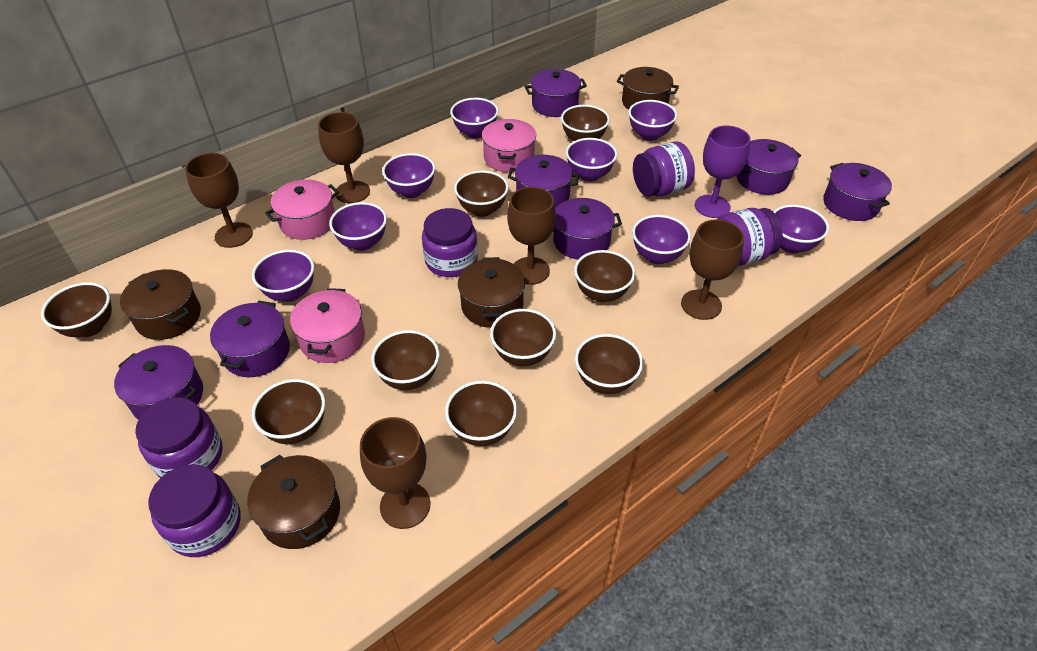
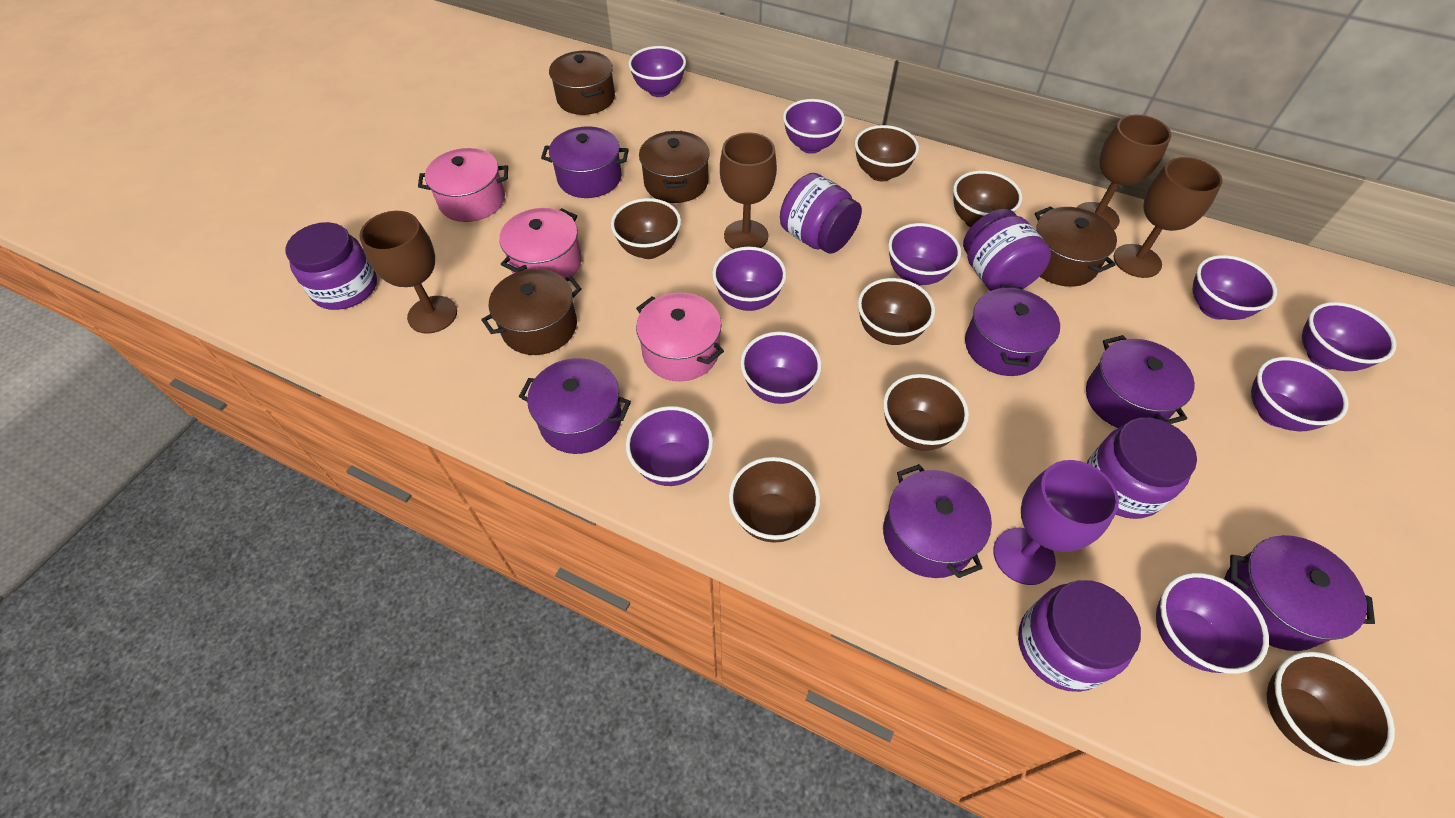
brown bowl: [41,282,112,337] [252,379,325,444] [371,330,440,390] [445,380,517,446] [454,170,509,217] [490,309,556,366] [561,105,610,141] [574,250,635,302] [575,334,643,394] = 9 -> [611,198,681,259] [729,457,820,543] [855,125,919,182] [858,278,935,345] [883,374,969,451] [953,171,1022,227] [1267,651,1395,766] = 7
brown goblet: [185,153,253,248] [318,112,370,203] [360,417,430,529] [507,187,556,285] [681,219,744,320] = 5 -> [359,211,457,334] [720,132,777,249] [1076,114,1171,230] [1113,157,1222,278] = 4
purple bowl: [252,250,314,302] [329,202,387,251] [382,153,435,198] [450,98,499,139] [566,138,617,182] [628,100,677,141] [632,215,691,264] [773,205,829,253] = 8 -> [626,406,713,486] [628,46,686,97] [712,247,786,311] [740,331,822,404] [783,99,845,154] [888,223,961,286] [1156,573,1269,674] [1192,255,1277,320] [1251,357,1349,431] [1302,302,1396,371] = 10
purple pot: [114,345,203,420] [210,301,290,377] [508,155,580,209] [525,69,587,117] [553,198,622,260] [737,139,801,195] [823,163,892,221] = 7 -> [519,358,631,454] [541,126,629,198] [883,464,992,578] [965,285,1060,376] [1086,335,1195,428] [1224,535,1375,651] = 6

